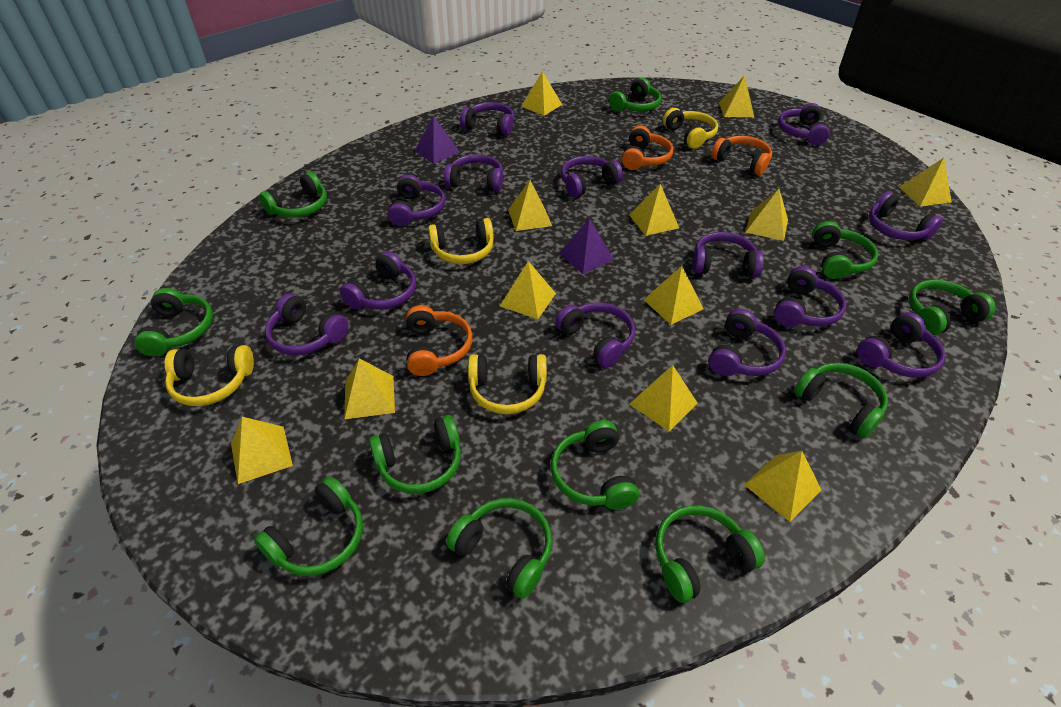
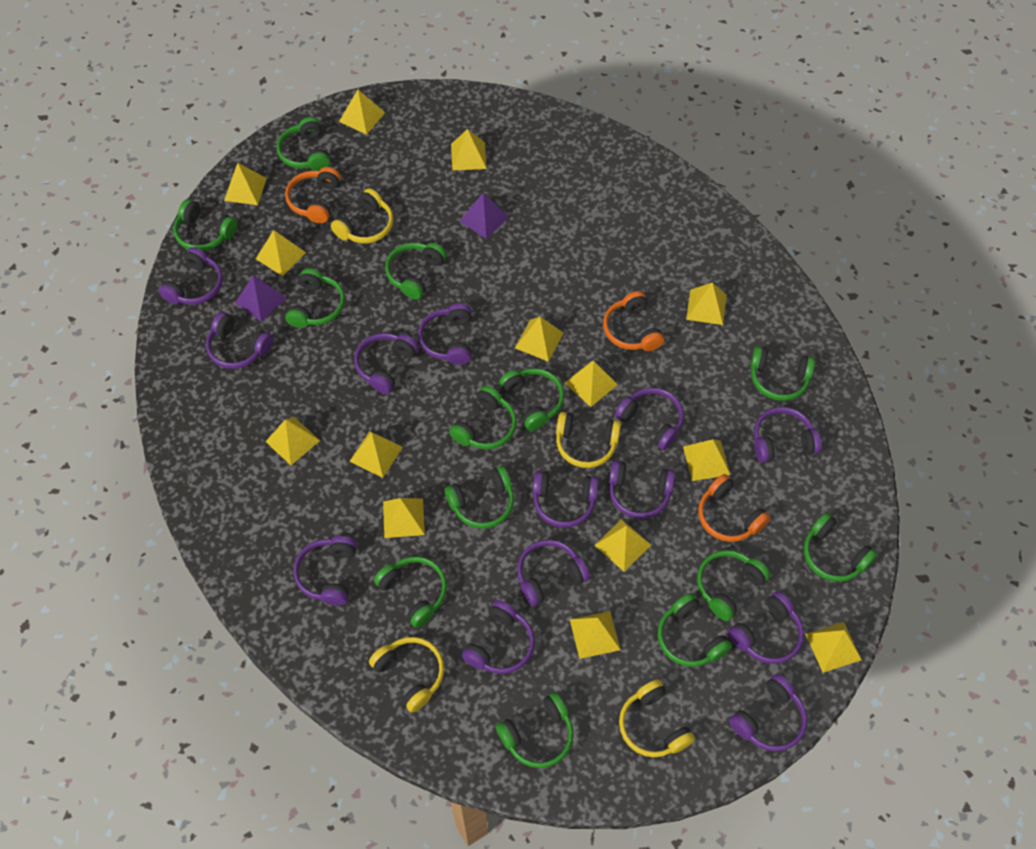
green headphones: [134,288,213,356] [254,476,363,576] [259,172,327,218] [369,415,461,494] [446,498,552,599] [551,420,639,510] [609,77,661,112] [655,505,765,603] [794,363,888,438] [812,221,878,279] [909,279,996,335] = 11 -> [173,199,238,251] [277,117,330,171] [285,268,345,328] [374,556,447,628] [385,243,447,300] [445,466,514,529] [449,386,517,449] [496,692,574,768] [499,368,564,431] [658,593,732,667] [697,550,770,621] [750,346,815,401] [804,512,878,582] = 13
yellow pyramid: [231,417,293,484] [344,358,395,419] [500,261,556,319] [508,181,552,231] [521,71,562,116] [629,184,679,236] [630,365,697,431] [644,266,704,325] [719,76,754,117] [744,451,821,522] [745,189,788,241] [899,158,952,207] = 12 -> [224,163,267,205] [256,230,306,276] [265,417,320,465] [339,90,385,135] [349,431,403,478] [383,498,425,538] [451,129,487,171] [515,317,564,362] [565,360,618,407] [570,611,621,659] [594,519,651,572] [683,439,731,481] [686,282,727,325] [806,622,861,673] = 14

